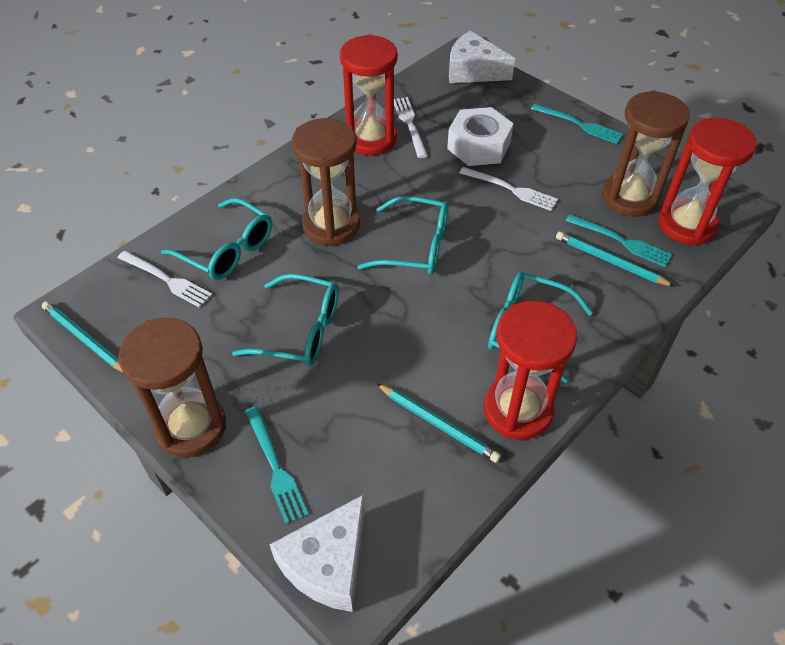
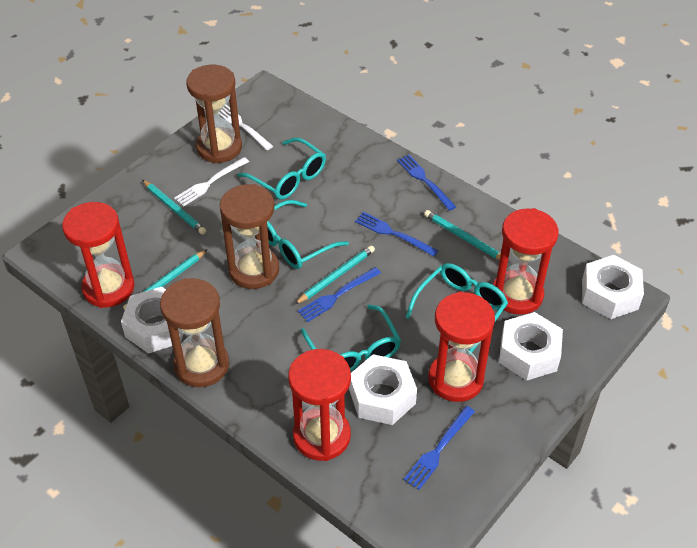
blue fork: none = 0 -> [298,267,381,322] [355,212,439,256] [397,155,456,211] [404,406,475,490] = 4
red hourglass: [340,34,398,155] [484,301,577,440] [658,118,757,246] = 3 -> [62,202,135,308] [288,349,351,461] [429,292,495,402] [493,208,558,315] = 4
turquoise fork: [245,406,309,524] [531,104,623,144] [566,214,672,267] = 3 -> none = 0
turquoise pencil: [42,301,123,372] [376,383,501,463] [556,231,675,287] = 3 -> [123,249,208,310] [142,180,206,235] [294,245,375,305] [424,210,510,263] = 4
white cheese: [269,495,365,612] [449,31,515,83] = 2 -> none = 0
white fork: [117,251,212,308] [394,97,428,158] [459,167,558,211] = 3 -> [174,157,249,207] [219,105,273,150] = 2
white nut: [447,107,514,166] = 1 -> [121,287,184,354] [349,354,417,425] [499,312,563,381] [582,255,644,319] = 4

